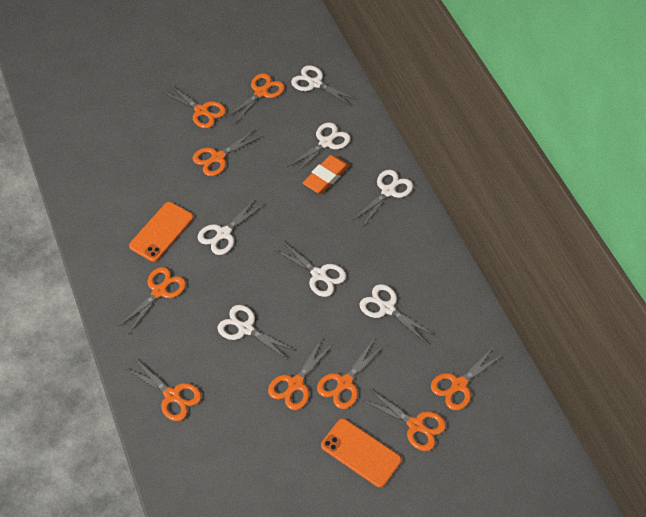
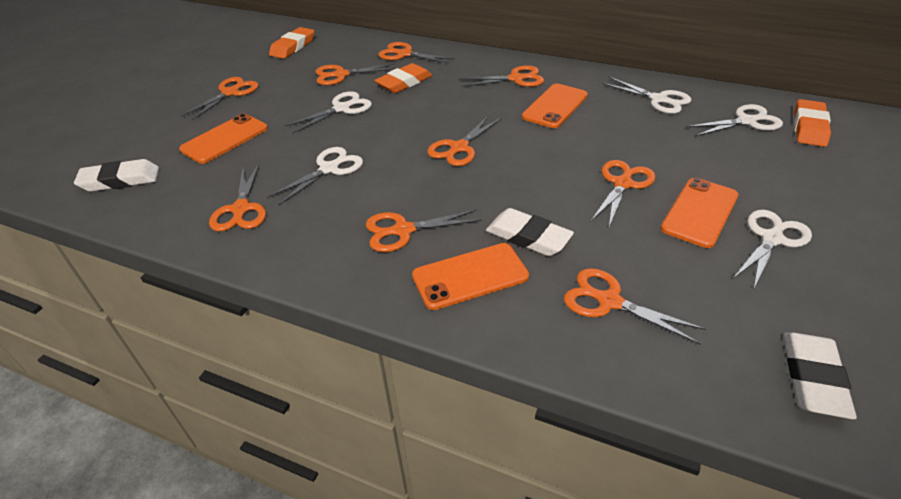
orange eraser: [303,155,350,194] = 1 -> [269,27,314,59] [374,63,432,93] [794,99,831,147] = 3
orange phone: [129,202,193,262] [321,418,401,488] = 2 -> [179,114,268,164] [412,243,529,310] [522,84,588,128] [661,177,738,248] = 4
white eraser: none = 0 -> [74,159,159,192] [486,208,574,256] [784,332,857,419] = 3
white scissors: [198,198,264,255] [217,305,296,360] [275,241,346,297] [287,122,350,174] [291,65,358,107] [353,170,413,226] [359,284,435,344] = 7 -> [267,147,363,206] [285,91,372,133] [602,77,691,114] [687,104,783,136] [733,210,812,290] = 5

